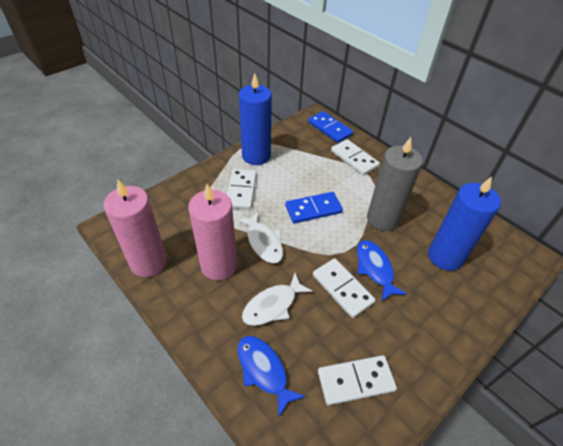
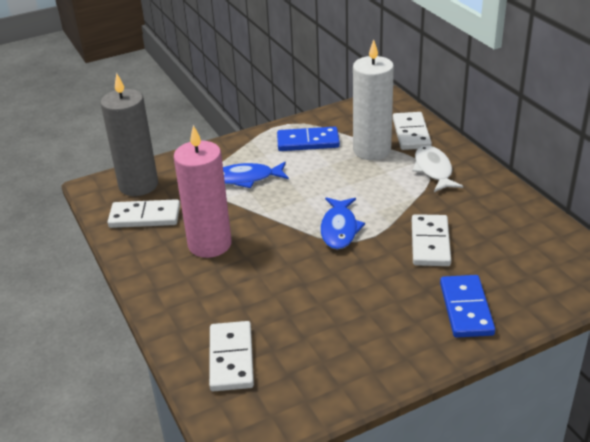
blue candle: [239,73,272,165] [428,176,501,271] = 2 -> none = 0
pink candle: [103,180,167,277] [188,184,237,280] = 2 -> [174,125,232,258] = 1
white candle: none = 0 -> [353,39,394,160] = 1
white fish: [237,211,283,263] [242,273,313,326] = 2 -> [413,145,463,192] = 1

